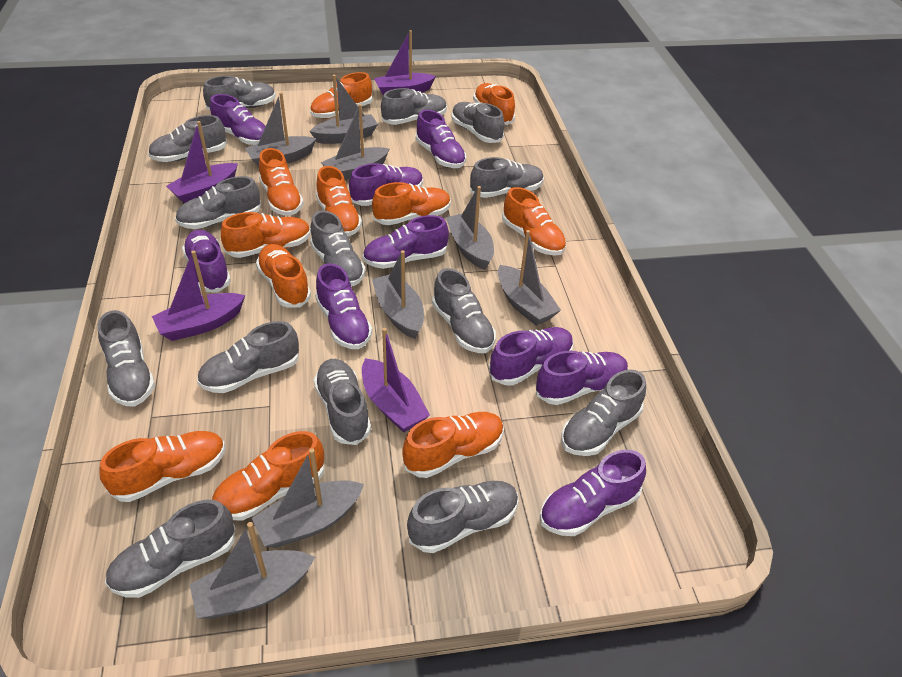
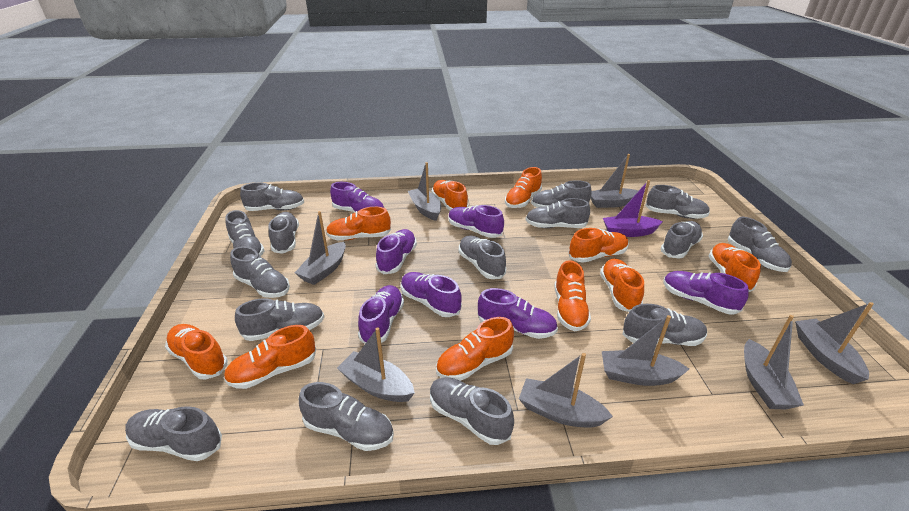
grey shoe: [98,310,155,407] [105,500,235,598] [148,115,227,162] [175,176,261,229] [197,321,299,393] [203,76,276,110] [310,210,365,286] [314,359,371,445] [381,88,447,125] [407,481,519,553] [432,268,496,353] [451,102,504,143] [470,157,544,198] [561,370,646,456] = 14 -> [125,406,222,461] [225,210,265,257] [230,247,290,298] [235,298,324,341] [240,182,304,211] [268,212,299,254] [299,382,394,451] [430,377,514,445] [459,235,506,279] [526,198,590,228] [531,180,592,208] [622,304,707,346] [645,185,710,219] [661,221,703,259] [728,217,792,272] = 15
orange shoe: [100,431,226,502] [212,431,324,520] [221,212,311,258] [256,244,311,308] [259,148,304,216] [310,72,372,118] [316,166,362,237] [372,182,451,225] [402,412,504,478] [473,83,515,125] [502,187,566,256] = 11 -> [165,324,228,379] [224,325,316,389] [326,207,391,240] [432,180,469,211] [436,317,514,381] [505,167,542,208] [554,260,591,331] [568,228,629,263] [600,258,644,312] [709,243,761,292] = 10
purple boat: [152,251,245,341] [166,121,238,203] [362,328,430,432] [374,30,436,95] = 4 -> [603,180,663,237] = 1
purple shoe: [182,230,231,293] [210,94,266,145] [315,263,372,349] [349,163,423,206] [362,215,449,269] [415,109,466,168] [489,327,574,385] [536,351,628,405] [540,450,646,536] = 9 -> [330,182,384,212] [358,285,404,344] [375,229,417,274] [401,272,462,317] [449,205,504,238] [478,288,558,339] [664,271,749,315] = 7

